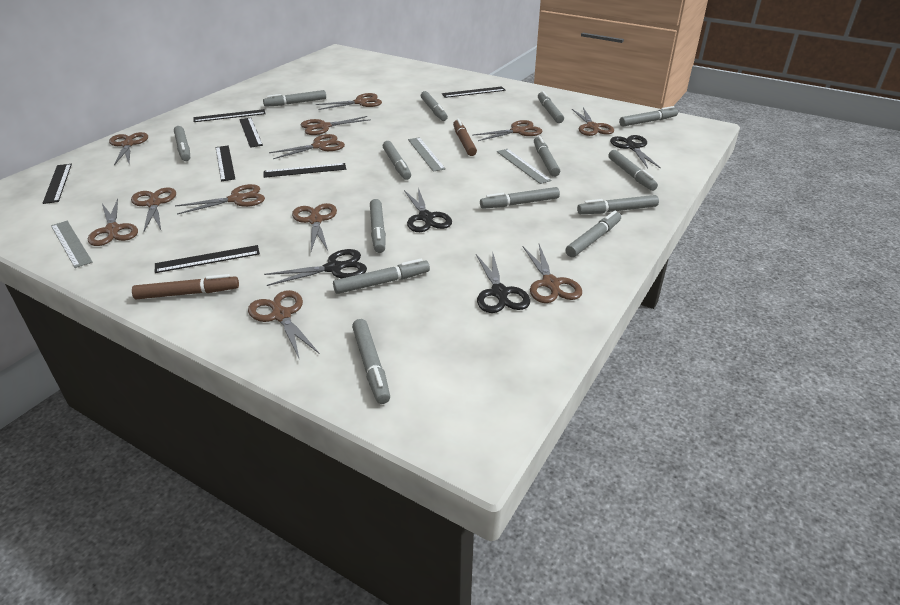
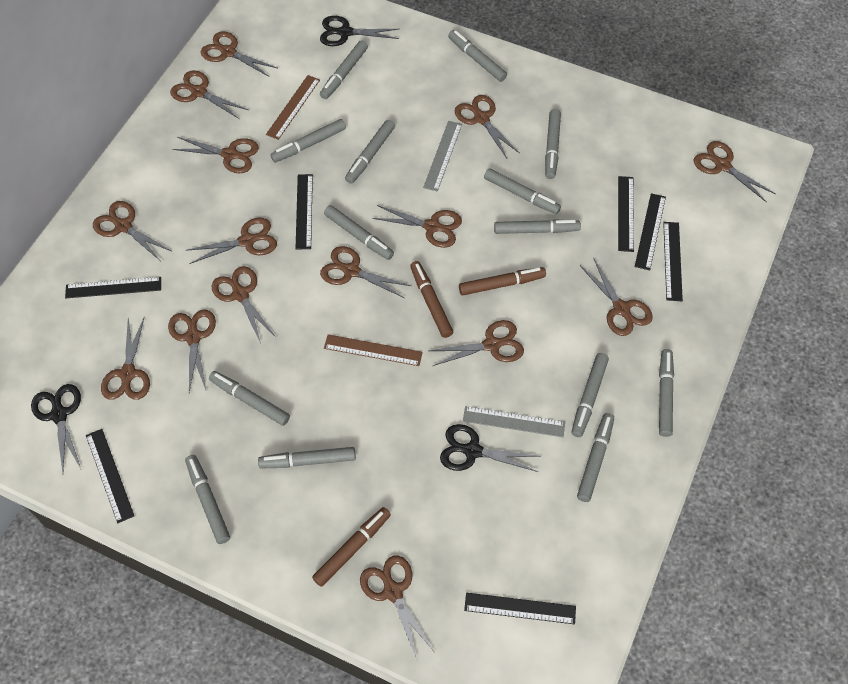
black scissors: [264,249,367,286] [404,188,452,232] [476,252,531,313] [610,135,661,169] = 4 -> [31,384,81,473] [320,16,399,46] [440,424,540,472] = 3
brown marker: [132,274,239,299] [453,119,477,156] = 2 -> [312,507,391,587] [410,261,453,338] [459,267,546,295] = 3
brown ruler: none = 0 -> [266,75,320,140] [324,334,423,366] = 2
brown scissors: [88,199,138,246] [109,132,148,165] [131,187,176,232] [175,184,265,215] [248,290,319,360] [269,134,345,159] [292,203,337,251] [301,116,371,135] [316,93,382,110] [472,120,543,141] [523,244,582,303] [572,108,614,136] = 12 -> [93,201,171,260] [101,316,150,400] [168,309,216,392] [170,70,248,119] [172,137,259,174] [186,218,277,264] [201,31,277,77] [212,266,276,343] [320,246,411,298] [360,555,434,659] [372,205,462,248] [429,320,524,366] [455,95,519,158] [581,259,653,336] [694,141,776,203] = 15
grey ruler: [51,221,92,268] [408,137,446,172] [497,149,552,184] = 3 -> [423,121,462,191] [463,406,565,437] = 2

